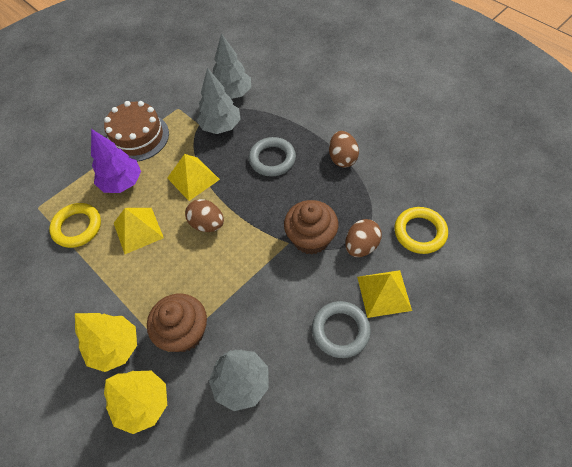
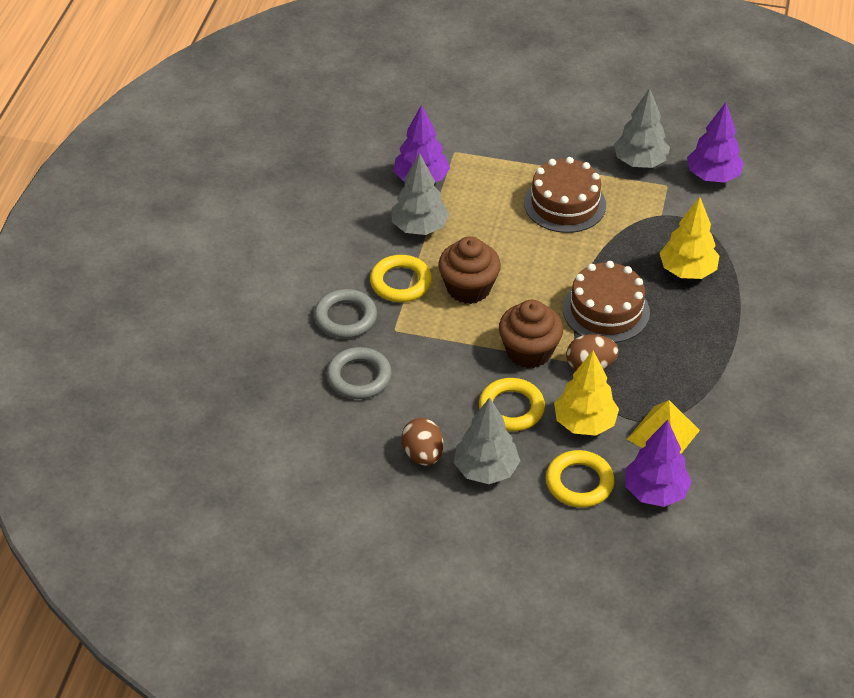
brown cake: [104,101,169,162] = 1 -> [524,157,606,233] [563,261,650,343] = 2
brown egg: [185,199,224,232] [329,131,359,168] [345,219,382,257] = 3 -> [401,418,444,466] [566,334,619,371] = 2
purple tree: [91,129,141,193] = 1 -> [393,105,450,182] [625,420,692,507] [687,102,744,183] = 3
yellow pyramid: [114,208,164,254] [167,154,220,201] [357,270,412,318] = 3 -> [627,400,700,454] = 1
yellow ring: [49,203,101,248] [394,207,448,254] = 2 -> [370,255,432,302] [479,378,545,431] [546,450,615,508] = 3

